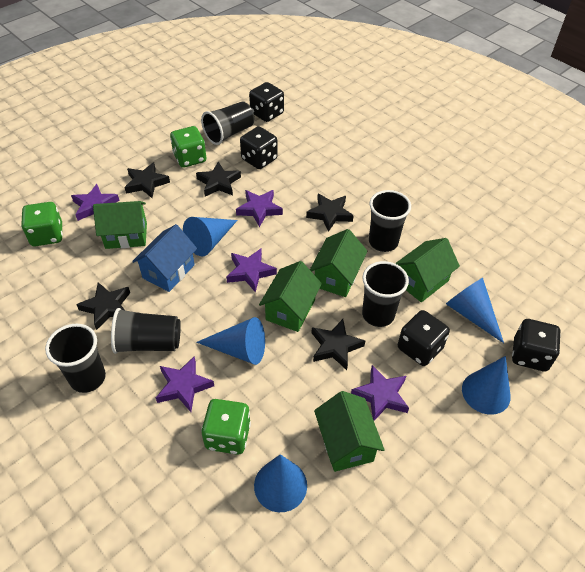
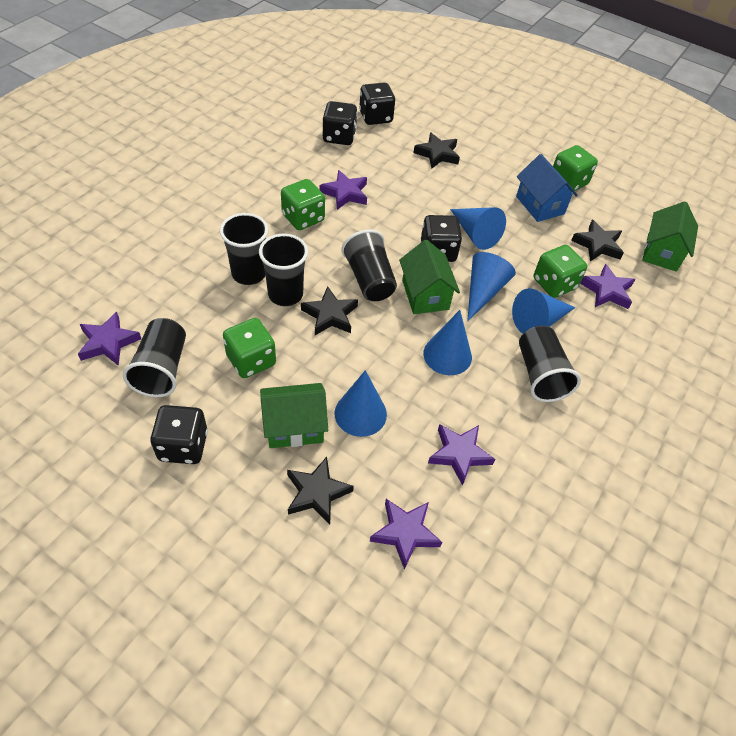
black star: [76,282,130,330] [124,162,170,198] [196,162,241,197] [306,194,354,232] [311,319,365,370] = 5 -> [287,457,354,525] [301,286,358,335] [414,132,460,169] [571,220,624,261] = 4
green dice: [21,202,63,246] [170,126,206,168] [201,399,251,455] = 3 -> [223,318,276,378] [281,179,325,230] [534,245,587,298] [553,145,598,191] = 4
green house: [93,201,147,249] [259,261,322,332] [310,229,368,297] [314,391,385,472] [395,238,460,302] = 5 -> [260,383,328,448] [399,239,460,314] [642,201,698,272] = 3

